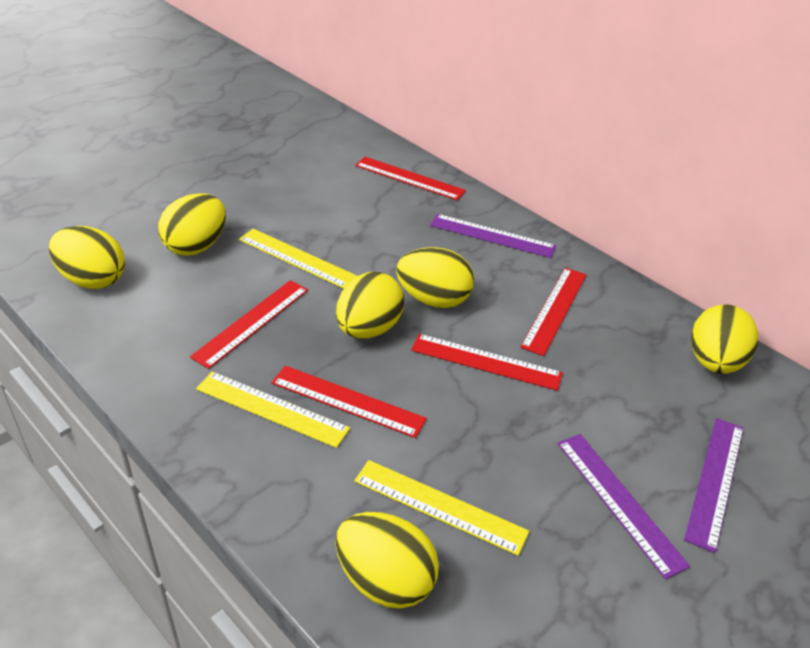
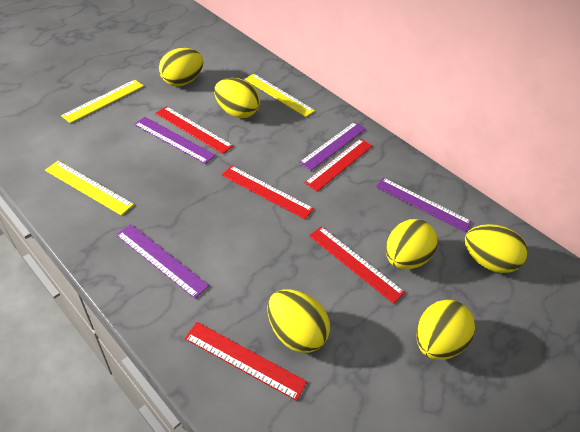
purple ruler: [430,214,556,258] [557,434,690,579] [684,418,744,553] = 3 -> [116,224,209,299] [134,117,216,164] [299,122,366,171] [376,178,472,232] = 4

